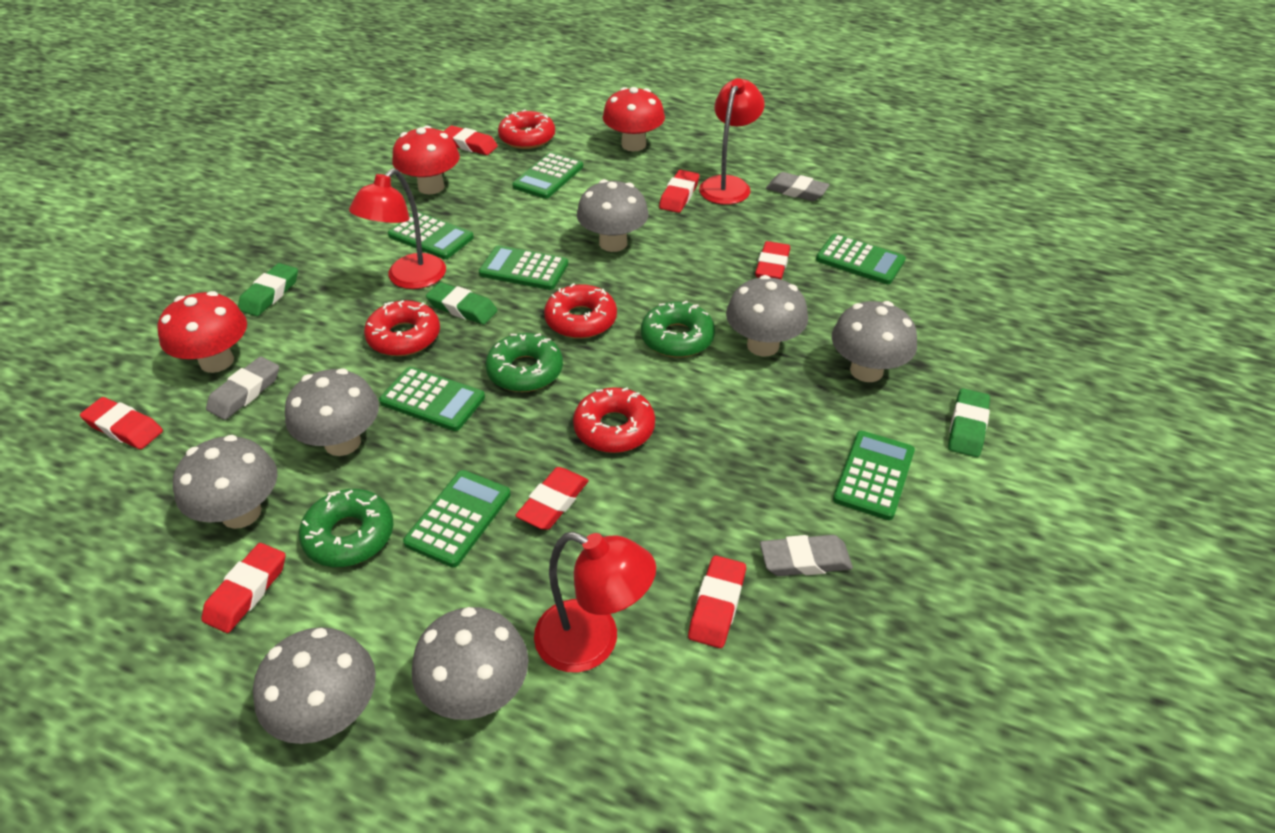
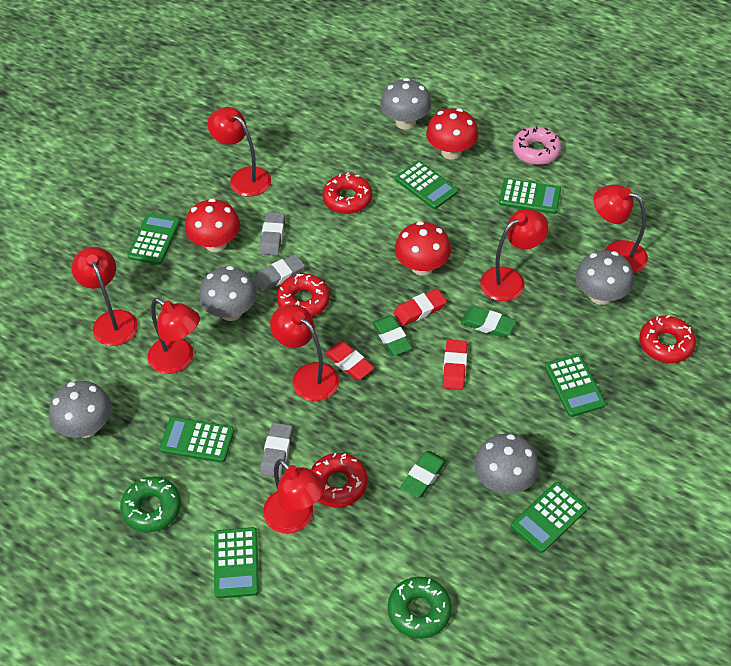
green donut: [299,489,394,567] [485,333,563,392] [641,301,715,358] = 3 -> [120,477,181,532] [388,577,452,639] = 2
grey mushroom: [173,435,278,529] [253,627,376,744] [285,369,379,456] [412,607,529,720] [577,179,649,252] [726,275,808,356] [832,301,917,382] = 7 -> [49,381,112,438] [199,266,257,321] [380,78,431,129] [474,434,539,494] [575,250,634,305] = 5
pink donut: none = 0 -> [513,126,561,165] = 1
red eraser: [80,397,163,449] [201,543,285,633] [443,126,498,155] [515,467,589,530] [659,170,699,213] [688,555,746,648] [755,241,790,280] = 7 -> [325,341,374,380] [393,289,447,326] [443,340,467,390] = 3
red lamp: [349,168,446,289] [534,532,656,672] [699,78,765,205] = 3 -> [72,247,138,346] [147,298,200,374] [208,107,271,197] [263,459,325,534] [270,304,339,401] [480,209,549,301] [594,184,648,273] = 7

